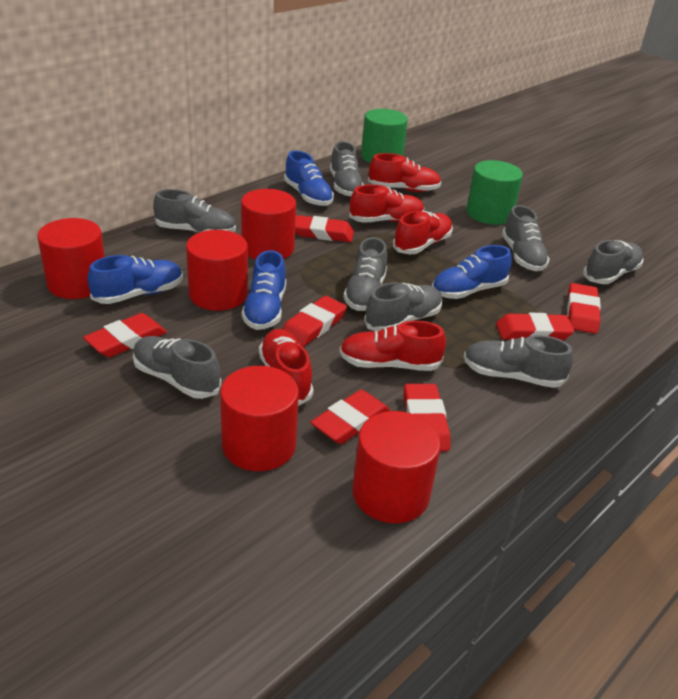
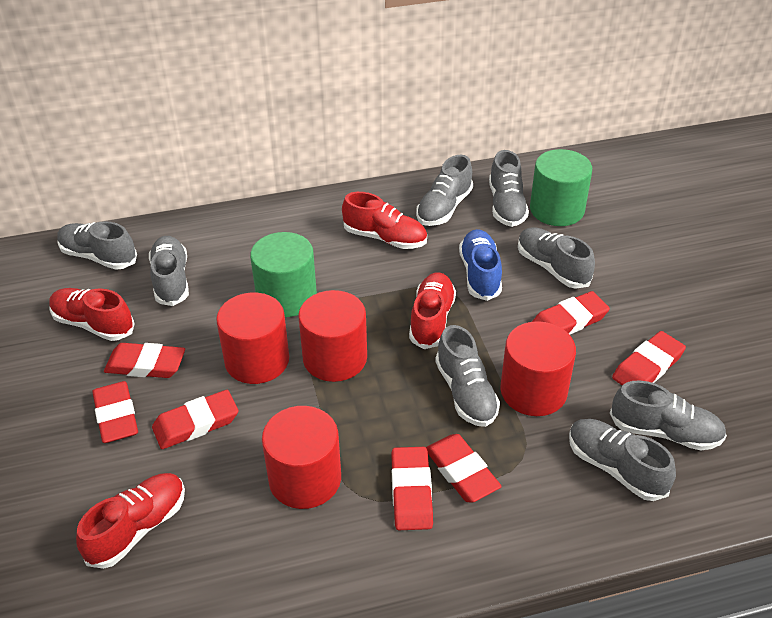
blue shoe: [87,255,183,304] [242,250,286,330] [284,150,334,206] [432,245,512,299] = 4 -> [459,229,502,301] = 1
red cylinder: [37,218,105,299] [186,230,248,311] [220,366,299,471] [241,189,296,260] [352,411,441,523] = 5 -> [216,293,289,384] [262,406,341,509] [298,290,367,382] [500,321,576,416] = 4
red shoe: [259,329,314,406] [339,321,446,371] [349,184,424,223] [368,153,441,192] [393,211,453,254] = 5 -> [49,288,135,341] [76,473,185,569] [342,192,427,249] [409,272,456,349] = 4

